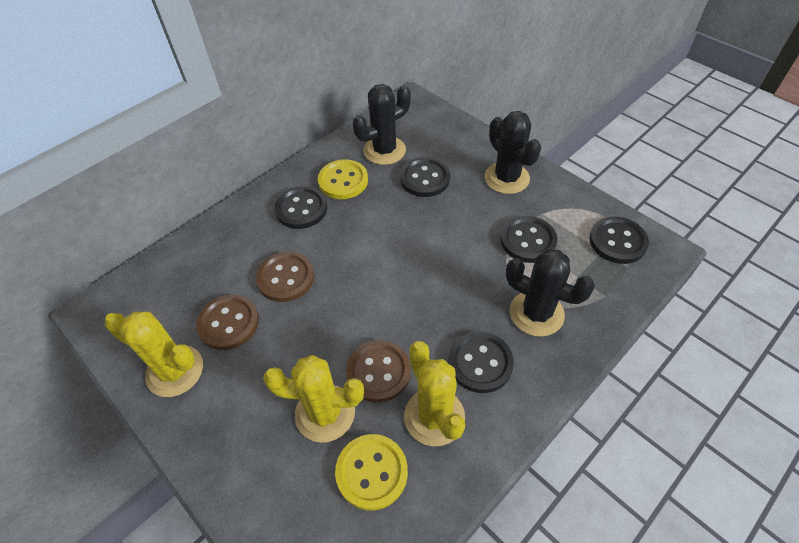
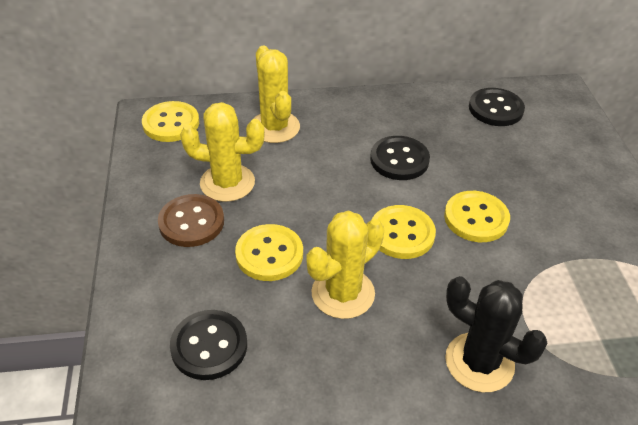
black button: [274,186,327,229] [400,157,450,197] [449,331,514,393] [501,216,557,263] [589,216,649,264] = 5 -> [170,310,247,380] [370,136,430,180] [469,88,525,126] = 3
black cactus: [353,84,411,165] [485,111,541,194] [506,249,595,337] = 3 -> [445,276,548,392] = 1
brown button: [196,294,259,350] [256,252,314,302] [346,340,411,403] = 3 -> [158,194,224,247] = 1
yellow button: [318,159,368,199] [335,434,408,511] = 2 -> [142,101,199,142] [235,224,303,281] [372,205,436,259] [444,191,510,242] = 4

